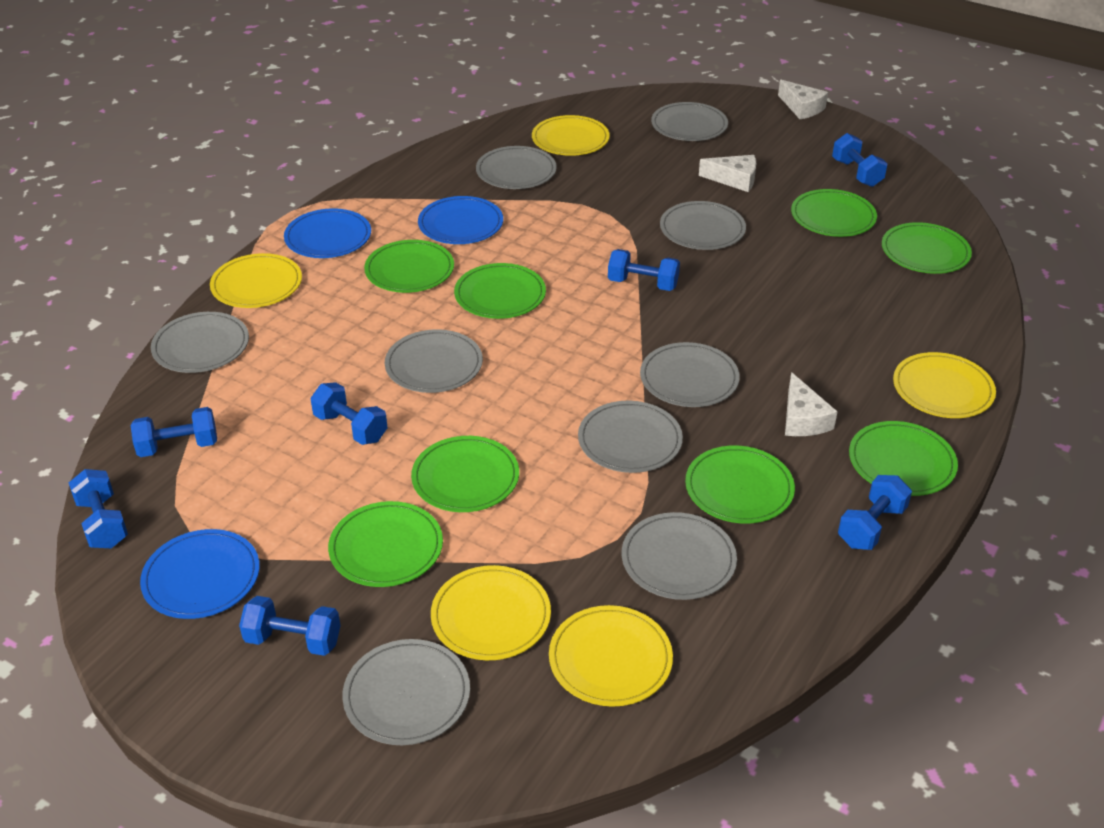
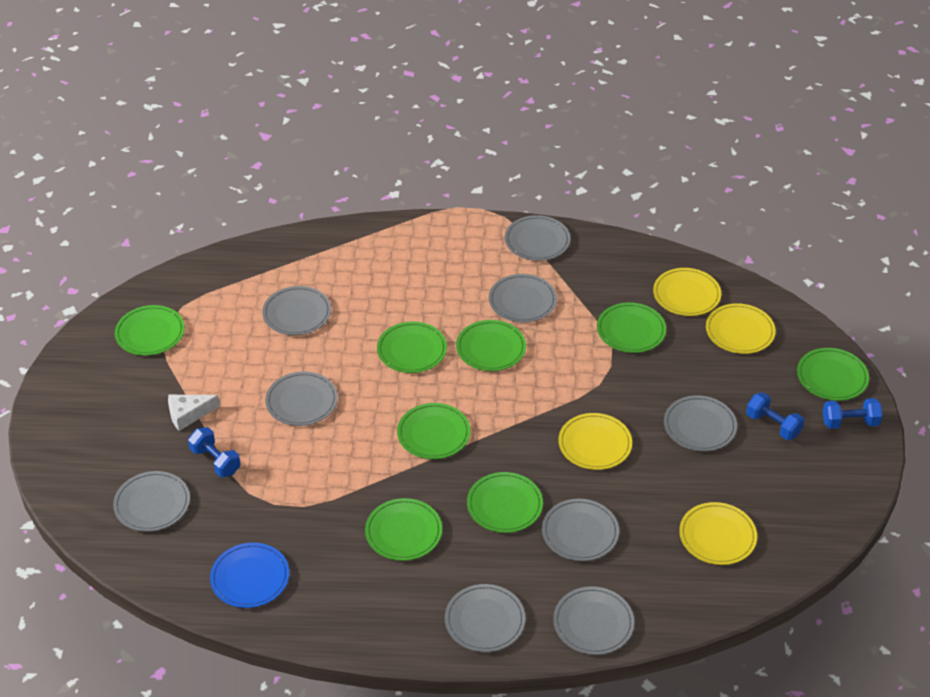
blue dumbbell: [69,469,128,548] [131,407,217,457] [239,596,341,656] [310,382,388,445] [608,249,680,291] [832,133,888,187] [838,475,912,550] = 7 -> [188,427,241,477] [746,392,804,440] [823,398,883,429] = 3
blue plate: [140,529,260,619] [284,208,371,258] [418,196,503,244] = 3 -> [210,543,289,608] = 1
white cheese: [699,155,756,192] [778,80,828,119] [785,372,838,436] = 3 -> [168,395,220,431] = 1
yellow plate: [210,253,302,308] [431,565,551,660] [532,115,610,156] [549,605,673,707] [893,352,996,418] = 5 -> [558,413,632,470] [653,268,721,316] [679,502,757,565] [706,303,776,354] = 4

